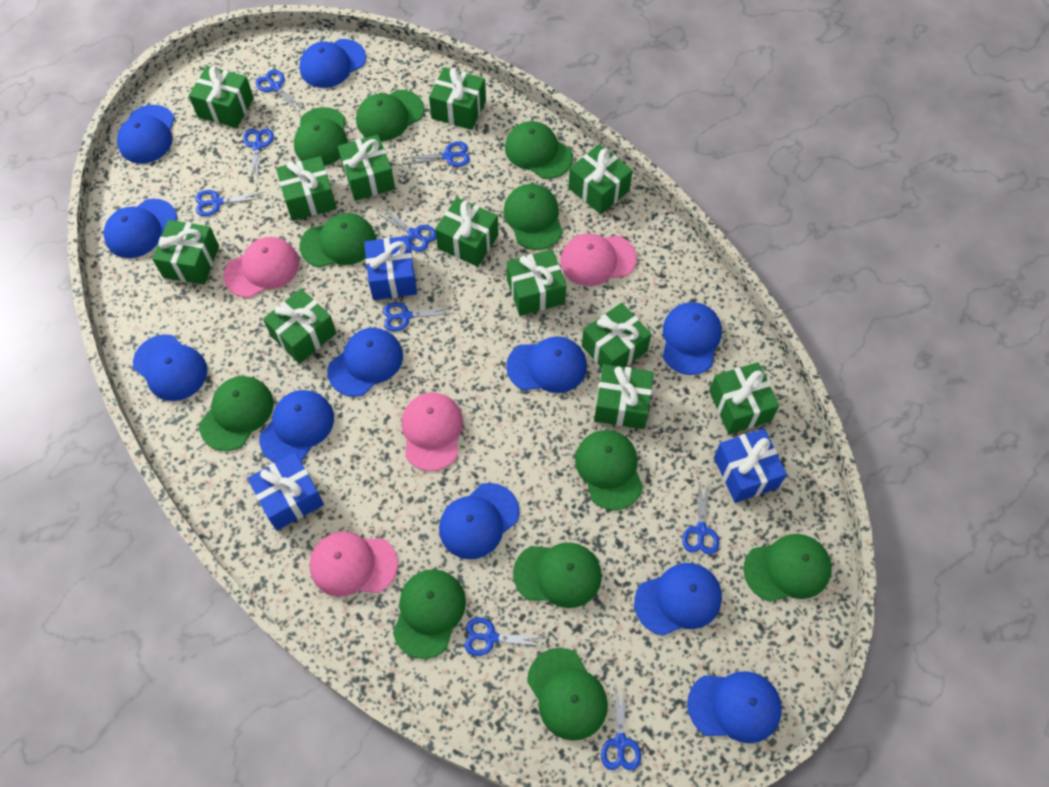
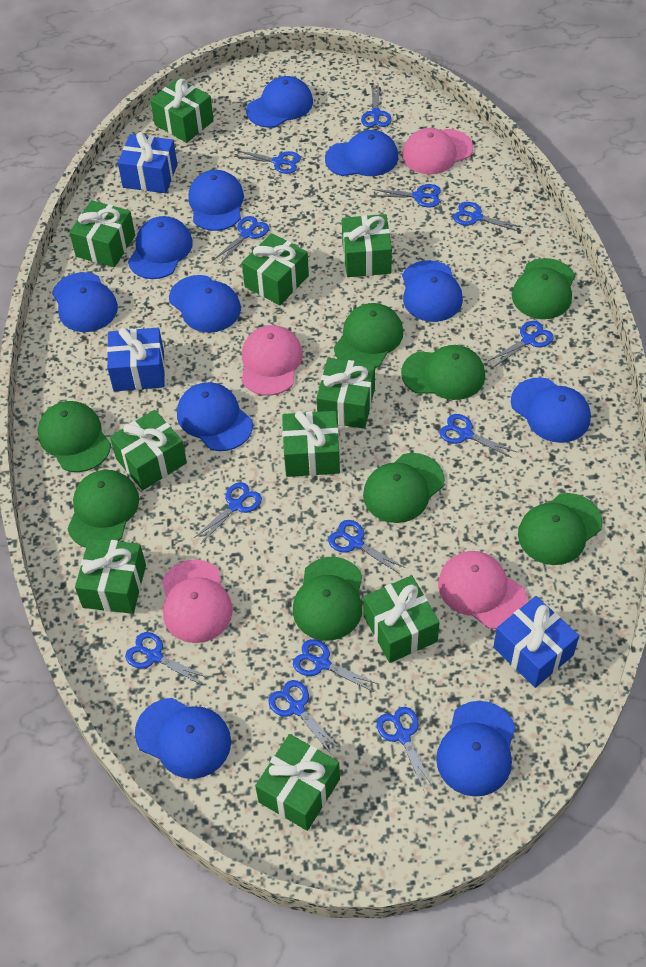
blue scissors: [195,190,264,216] [243,129,274,181] [255,70,304,113] [377,207,436,252] [383,302,455,331] [404,142,470,167] [464,617,545,656] [601,683,641,771] [682,480,719,555] = 9 -> [125,632,208,685] [194,482,262,543] [213,216,269,264] [234,150,301,174] [268,680,340,755] [293,639,378,692] [328,520,405,574] [361,84,392,127] [372,184,441,207] [377,707,434,790] [439,414,516,458] [453,202,522,232] [487,321,554,367] = 13
green cap: [199,376,274,451] [294,107,348,166] [300,213,376,268] [356,90,424,141] [393,569,466,659] [503,184,563,250] [505,121,573,179] [513,543,602,608] [527,648,608,741] [575,430,643,510] [743,534,832,602] = 11 -> [38,401,111,472] [67,470,139,548] [293,557,362,641] [334,303,403,368] [363,453,445,523] [401,345,485,400] [512,258,575,319] [518,493,602,565] = 8
green gift: [152,220,219,285] [189,66,254,128] [263,289,336,364] [276,156,337,221] [338,134,395,201] [429,67,486,130] [435,198,499,267] [506,249,566,316] [568,144,633,214] [582,303,652,368] [594,364,654,429] [709,362,779,434] = 12 -> [69,200,135,267] [75,538,146,614] [110,410,187,490] [150,78,214,143] [242,233,309,305] [255,734,340,831] [282,411,340,477] [316,358,375,429] [342,214,392,277] [363,575,440,663] = 10

